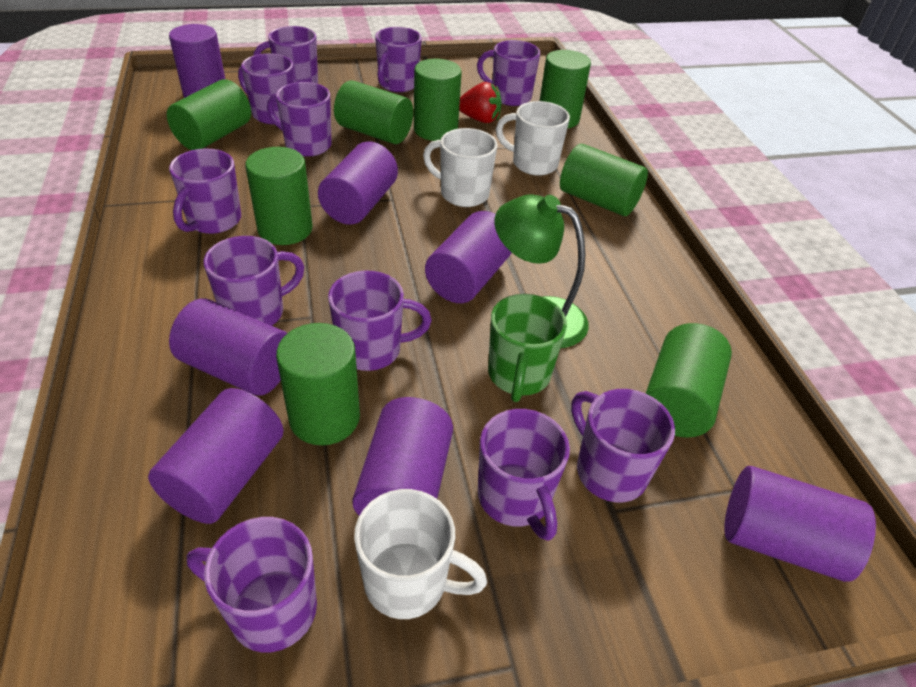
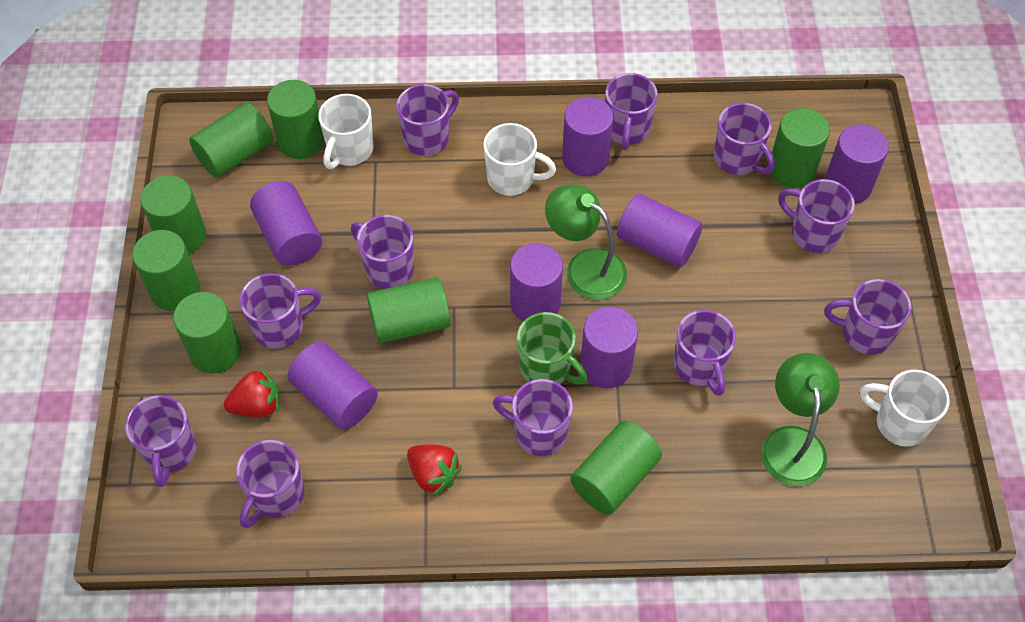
green lamp: [494,194,589,348] = 1 -> [545,184,627,300] [761,353,840,486] = 2
red strawberry: [459,82,502,123] = 1 -> [224,368,280,417] [407,444,462,496] = 2

